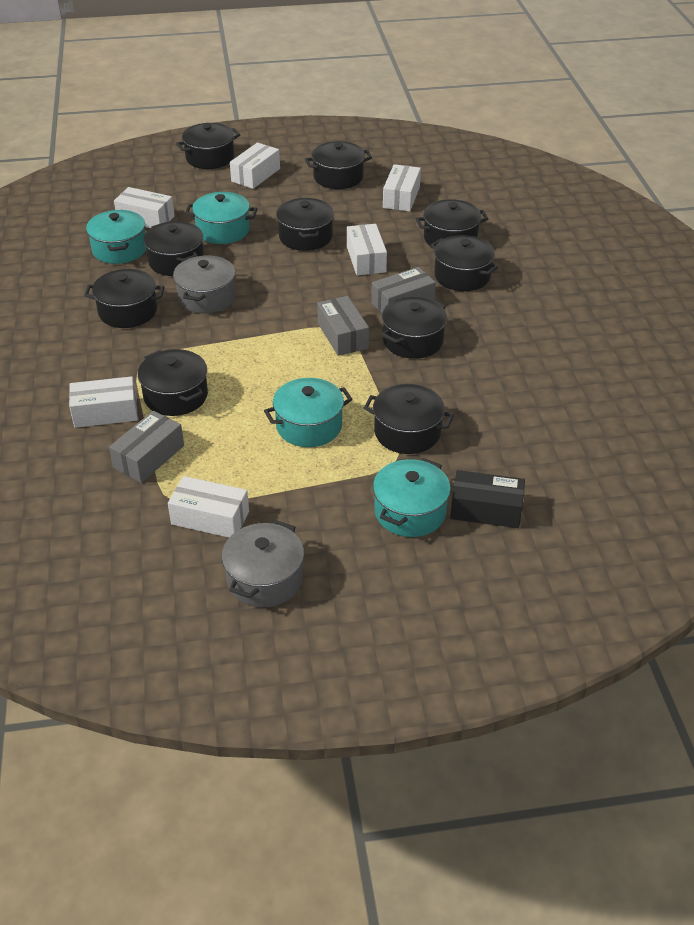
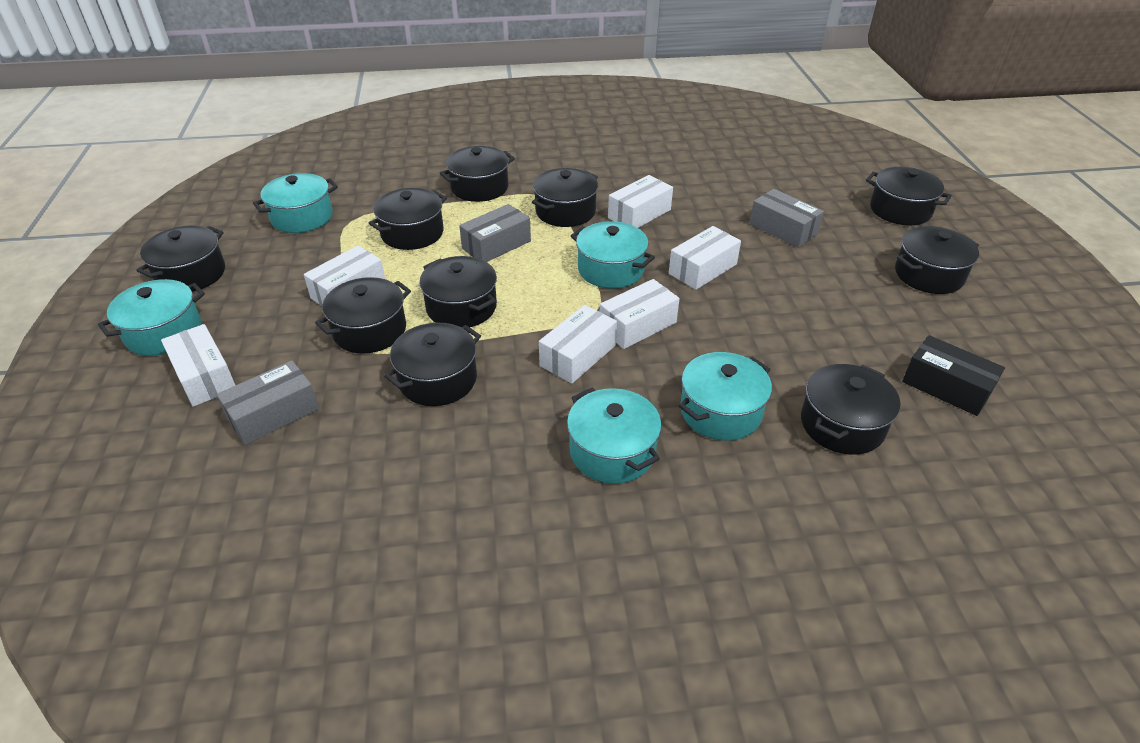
grey pot: [173,255,236,314] [222,520,304,607] = 2 -> none = 0
turquoise pot: [86,210,146,264] [185,192,257,244] [264,378,353,447] [373,458,451,537] = 4 -> [98,279,205,356] [253,173,338,233] [567,388,661,484] [571,221,655,289] [679,352,772,441] = 5

